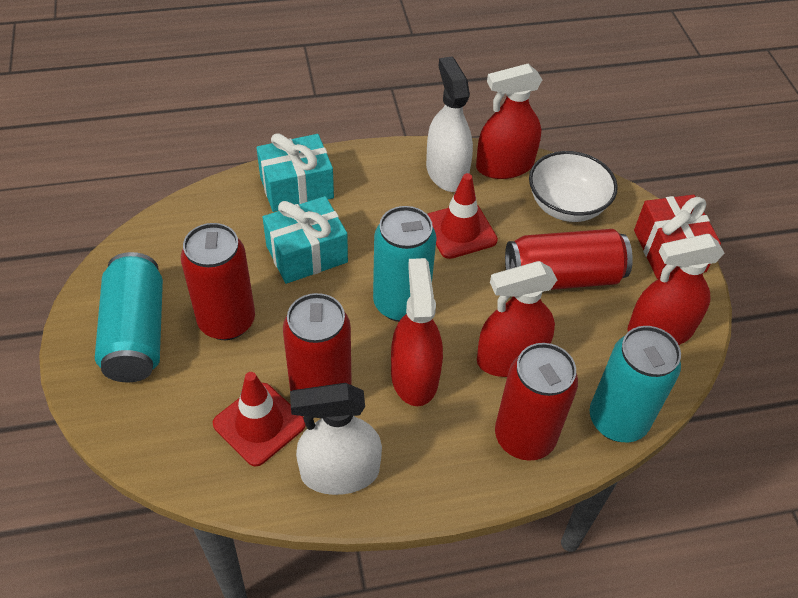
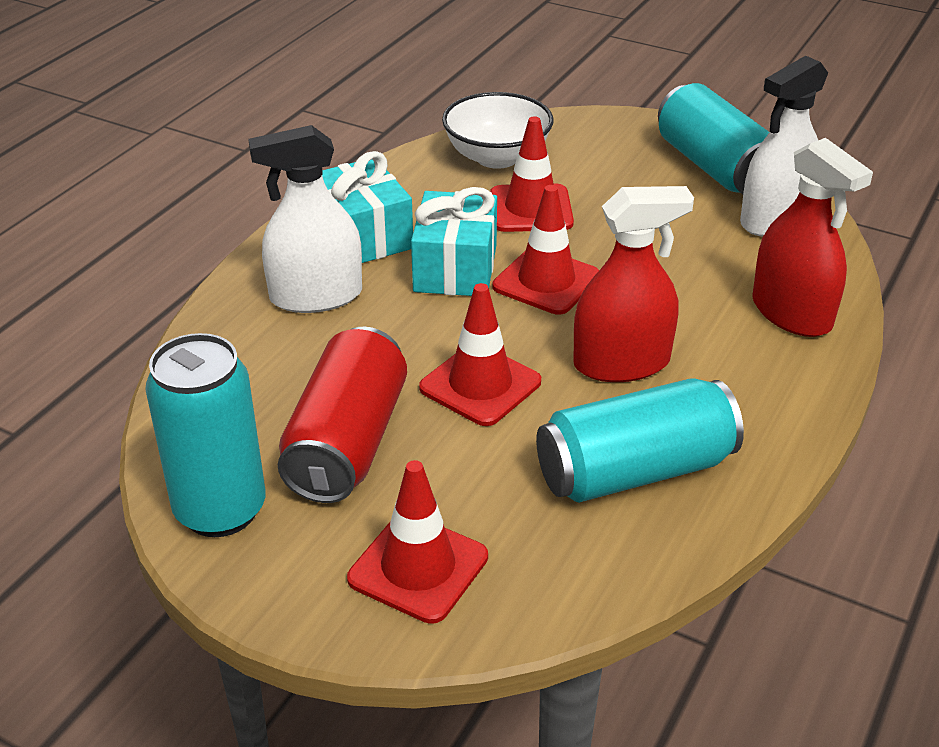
red can: [181,223,255,340] [283,293,352,391] [495,343,578,461] [505,229,633,290] = 4 -> [278,327,407,503] = 1
red gift: [634,195,721,279] = 1 -> none = 0
red spray bottle: [391,258,443,406] [476,64,542,179] [477,261,557,377] [627,234,725,345] = 4 -> [573,186,694,382] [752,138,873,337] = 2
red traffic cone: [213,372,306,467] [427,173,498,259] = 2 -> [347,460,488,624] [419,283,541,426] [490,116,574,232] [493,185,599,314] = 4

